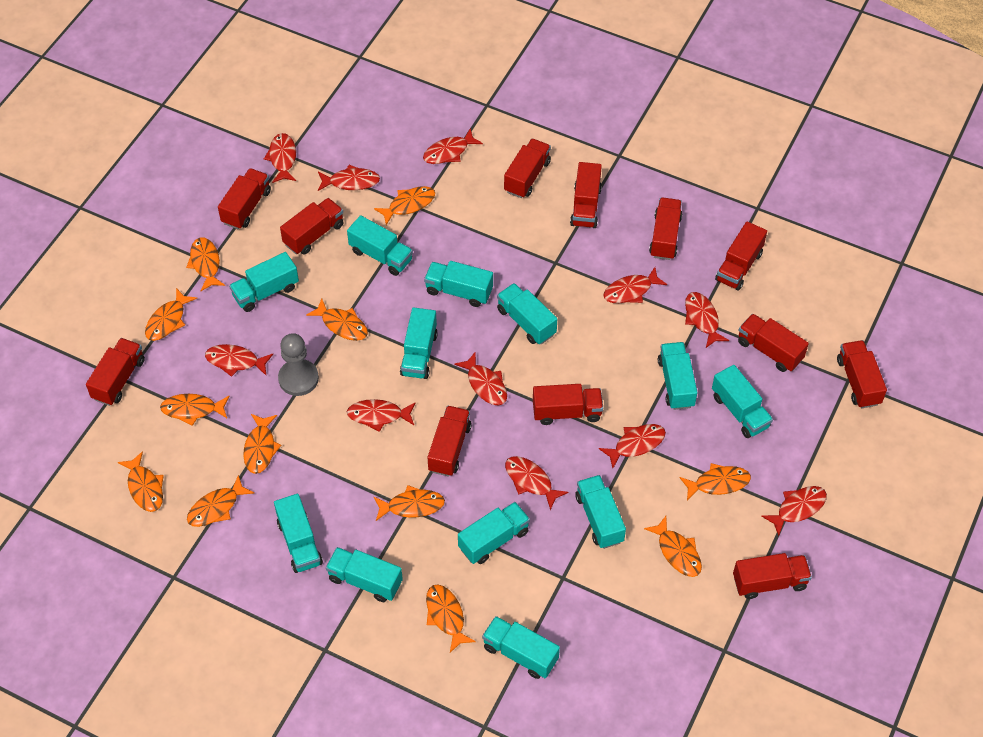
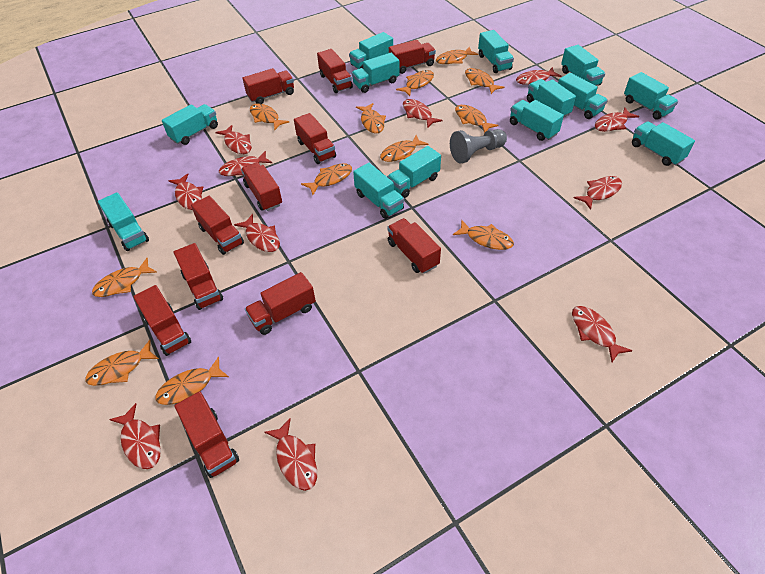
red truck: [86,338,145,406] [218,168,271,229] [280,198,344,255] [428,406,472,477] [504,139,551,198] [533,384,603,425] [570,162,602,228] [649,198,682,260] [715,221,767,290] [733,553,812,599] [738,314,809,372] [837,340,887,408] = 12 -> [133,285,191,356] [174,243,223,310] [174,391,239,478] [191,196,244,255] [241,162,282,211] [242,68,294,104] [245,272,316,335] [294,113,336,164] [317,49,353,93] [387,218,441,274] [389,40,436,74] = 11
turquoise truck: [229,252,299,312] [274,494,323,573] [326,547,403,602] [347,215,413,276] [400,307,438,379] [424,261,493,307] [458,502,530,564] [482,616,560,679] [497,283,557,344] [575,475,626,549] [658,342,697,410] [712,365,773,438] = 12 -> [98,192,149,251] [162,104,218,145] [349,32,393,69] [352,53,399,93] [353,163,404,219] [387,146,441,198] [478,30,514,73] [510,100,564,141] [527,79,576,118] [558,73,608,119] [561,45,605,86] [624,72,678,120] [632,121,695,166] = 13

